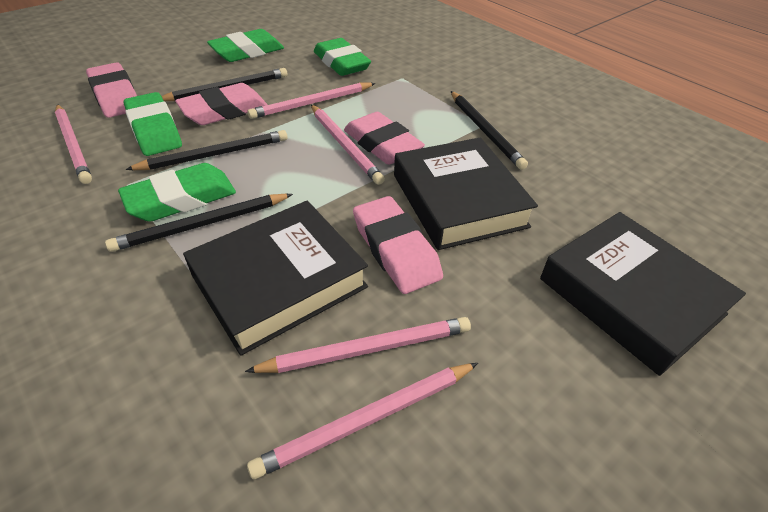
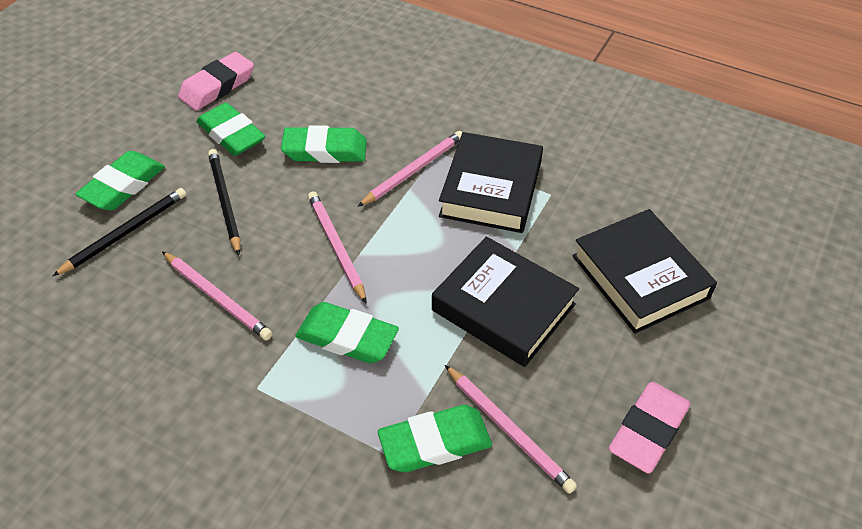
black pencil: [105,194,293,252] [125,130,288,170] [162,68,288,101] [451,91,528,170] = 4 -> [53,188,186,276] [208,149,240,255] = 2
green eraser: [118,163,236,222] [124,92,182,156] [207,29,284,62] [314,38,371,76] = 4 -> [75,151,165,210] [197,103,265,156] [281,125,367,163] [296,302,399,363] [378,405,492,472] = 5
pink eraser: [86,62,137,118] [175,83,268,125] [344,112,425,165] [353,196,443,294] = 4 -> [178,52,254,111] [609,382,691,473] = 2
pink pencil: [55,104,92,184] [245,317,471,373] [247,363,478,480] [248,83,376,119] [311,105,385,185] = 5 -> [162,251,272,340] [308,191,367,304] [357,131,462,207] [445,365,577,494] = 4

